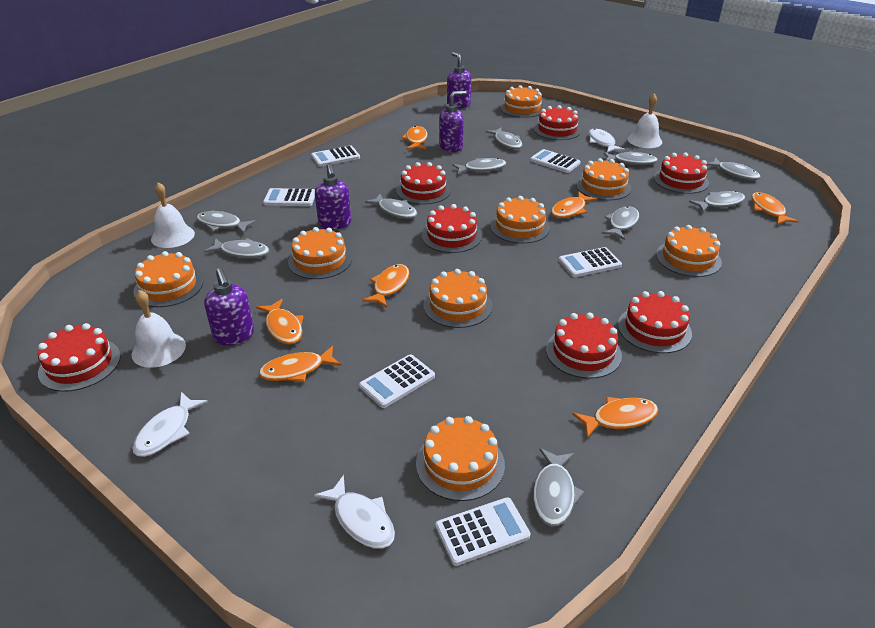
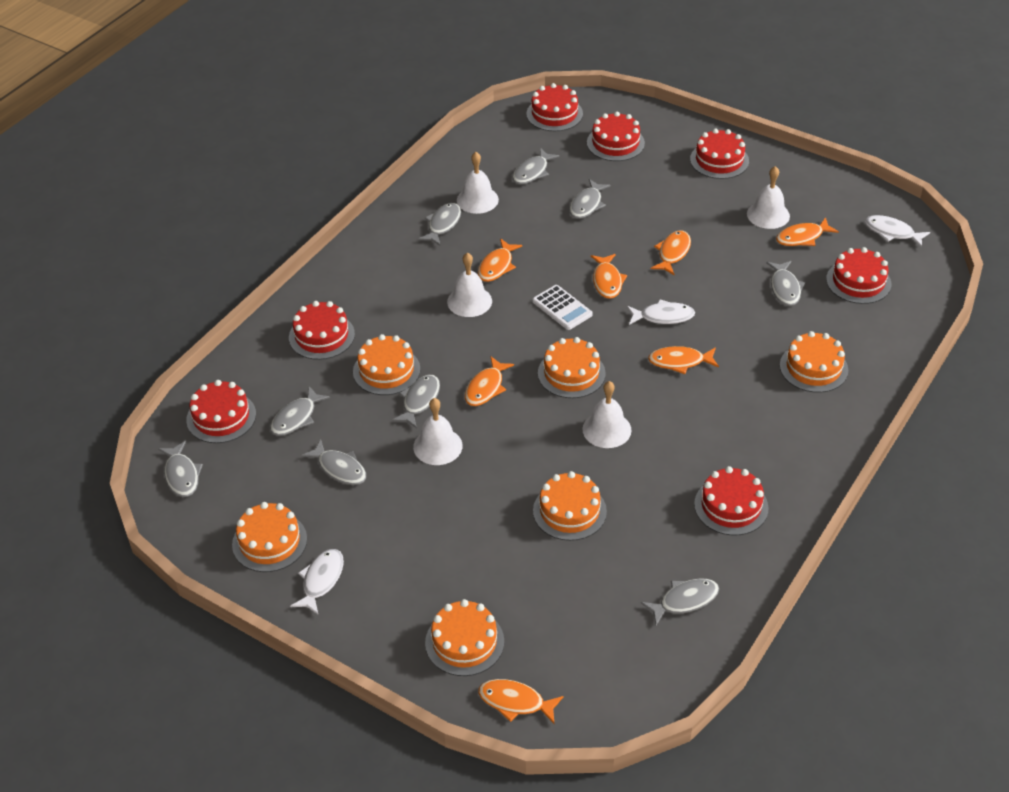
grey fish: [196,211,256,233] [204,238,270,258] [365,194,417,219] [452,158,506,174] [485,127,523,149] [533,448,585,527] [602,206,639,240] [604,151,658,165] [689,191,745,212] [707,158,761,180] = 10 -> [158,441,203,497] [270,386,330,436] [301,439,366,485] [392,375,440,428] [418,203,461,245] [512,148,559,185] [569,179,611,219] [641,579,719,625] [766,261,805,306] = 9
orange cake: [133,251,203,307] [288,227,352,279] [416,416,505,501] [423,269,493,328] [490,196,550,243] [500,85,545,118] [576,158,631,200] [656,225,722,277] = 8 -> [232,502,307,572] [353,334,420,395] [425,599,504,676] [533,471,607,541] [538,337,606,398] [780,331,848,393] = 6
purple soap dispenser: [204,268,254,345] [315,163,351,230] [439,91,466,152] [447,52,471,109] = 4 -> none = 0
white bell: [131,290,186,368] [151,182,195,248] [628,94,662,148] = 3 -> [413,398,463,465] [447,253,492,317] [457,152,499,214] [582,381,632,448] [747,166,790,229] = 5
white calculator: [263,188,315,206] [311,146,360,167] [359,354,435,408] [435,497,531,566] [530,149,581,173] [558,247,622,277] = 6 -> [533,285,593,330] = 1

